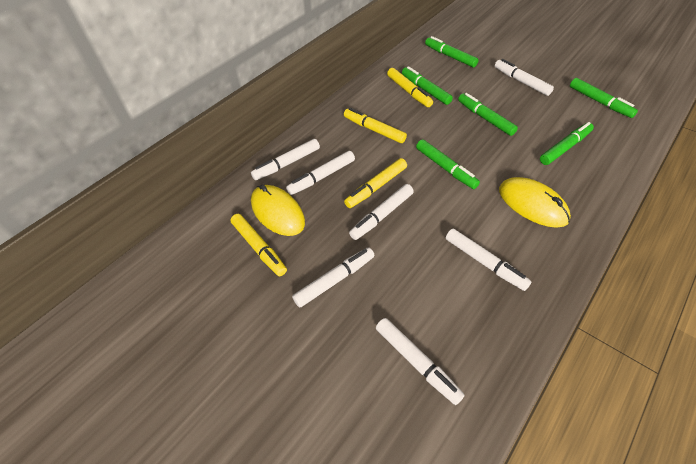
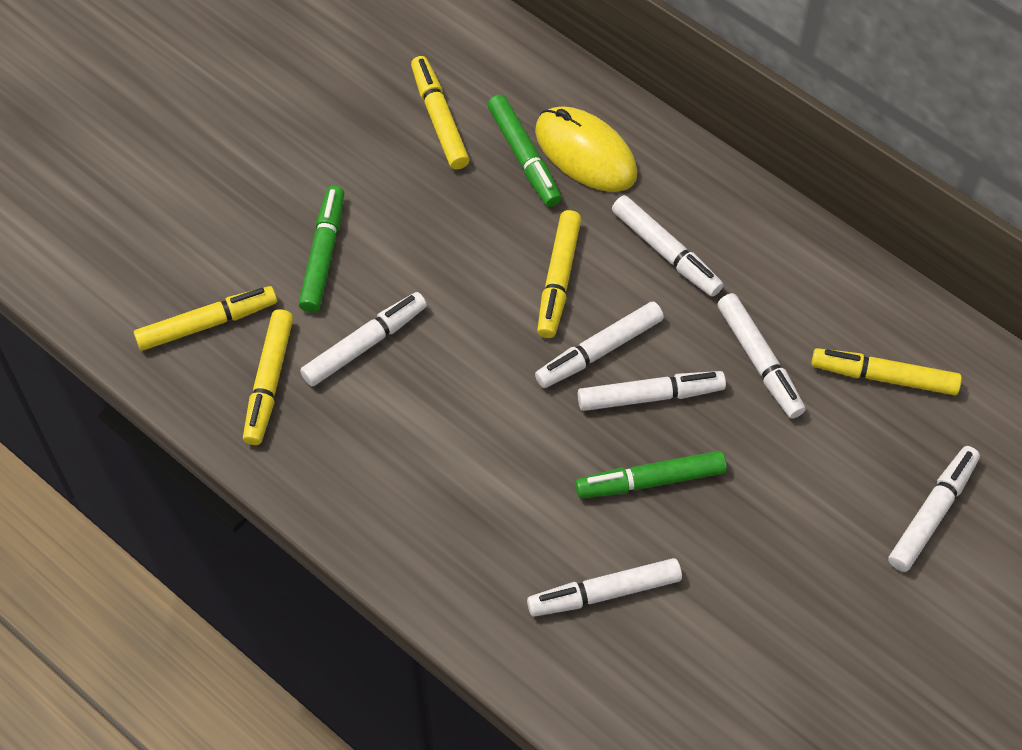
green marker: [402,66,453,105] [416,139,480,189] [425,36,478,67] [458,93,518,136] [540,122,594,165] [570,78,638,118] = 6 -> [299,186,344,312] [487,94,561,207] [575,451,727,498] = 3
yellow marker: [231,214,287,276] [344,108,407,143] [344,158,407,208] [387,68,433,107] = 4 -> [134,286,277,351] [243,309,293,445] [411,56,469,170] [537,210,581,338] [811,348,962,395] = 5
yellow mouse: [251,185,305,236] [499,177,571,228] = 2 -> [535,106,637,192] = 1

